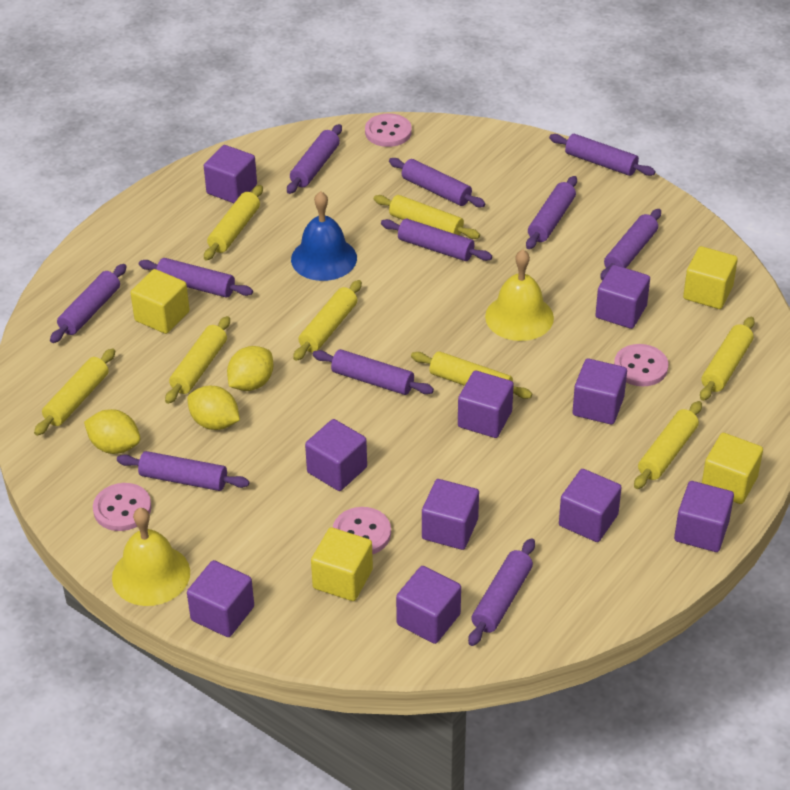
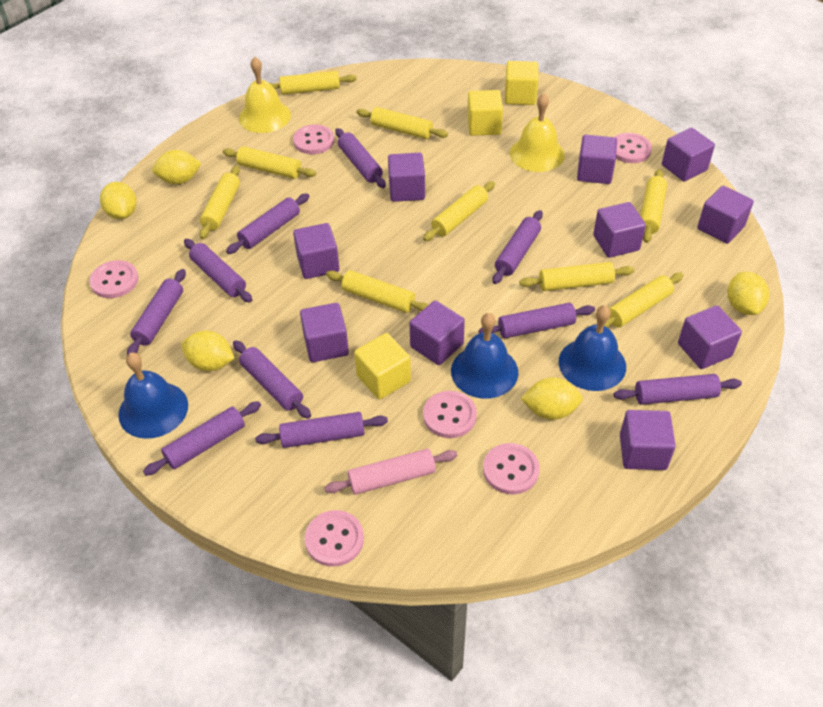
blue bell: [291,191,357,281] = 1 -> [118,352,188,439] [451,313,518,399] [559,305,626,391] = 3
pink button: [93,483,151,531] [333,507,391,555] [365,113,412,147] [614,344,668,386] = 4 -> [89,260,139,298] [293,124,334,154] [305,510,364,567] [423,391,477,438] [483,443,539,495] [614,133,652,163] = 6
pink rolling pin: none = 0 -> [324,449,457,495] = 1
purple rolling pin: [50,264,127,343] [117,451,249,491] [139,258,253,297] [287,124,342,194] [313,349,434,395] [381,219,492,261] [389,158,486,207] [468,538,535,646] [526,176,577,249] [549,134,655,176] [600,209,661,281] = 11 -> [127,269,186,355] [143,401,261,476] [184,239,252,303] [226,193,309,254] [233,340,311,419] [255,412,388,448] [335,128,386,188] [478,303,595,338] [492,210,543,284] [614,374,742,405] = 10
yellow cube: [130,269,190,334] [311,527,373,601] [683,246,738,309] [702,433,763,504] = 4 -> [354,333,411,400] [467,90,503,136] [505,61,539,105] = 3
yellow lemon: [84,409,140,454] [187,386,240,430] [227,346,273,391] = 3 -> [100,182,136,219] [152,150,202,184] [181,331,235,371] [521,377,583,420] [728,272,769,315] = 5
yellow rolling pin: [34,348,115,436] [165,316,230,404] [204,185,263,260] [293,280,362,361] [374,195,480,239] [411,351,532,399] [634,401,702,489] [700,317,755,401] = 8 -> [199,166,240,239] [223,146,316,179] [270,71,357,95] [326,270,429,313] [356,107,448,139] [423,181,495,241] [519,262,634,291] [604,273,683,328] [641,169,667,243] = 9

